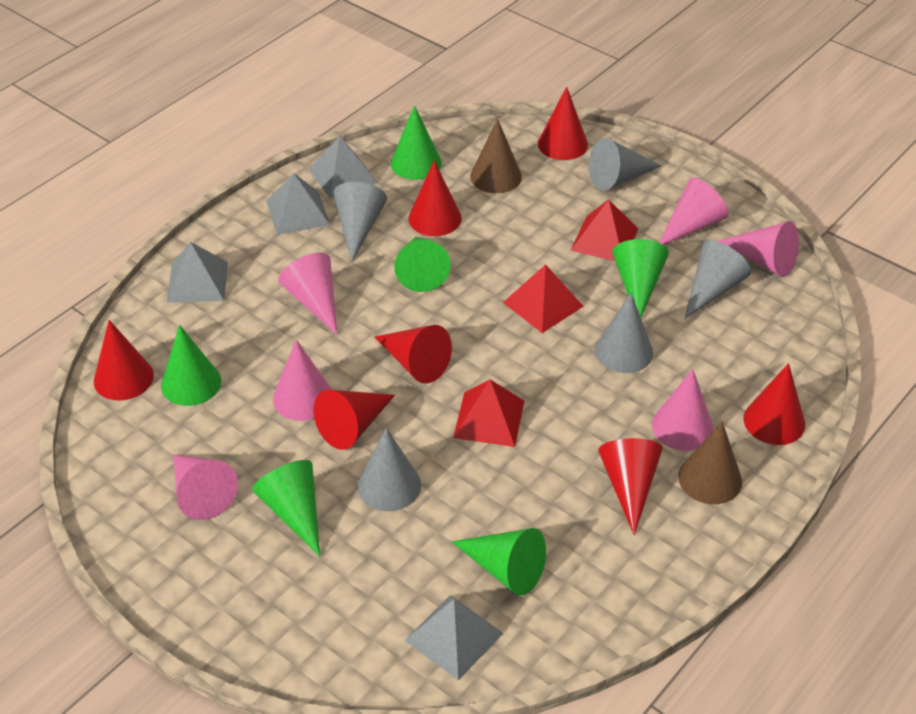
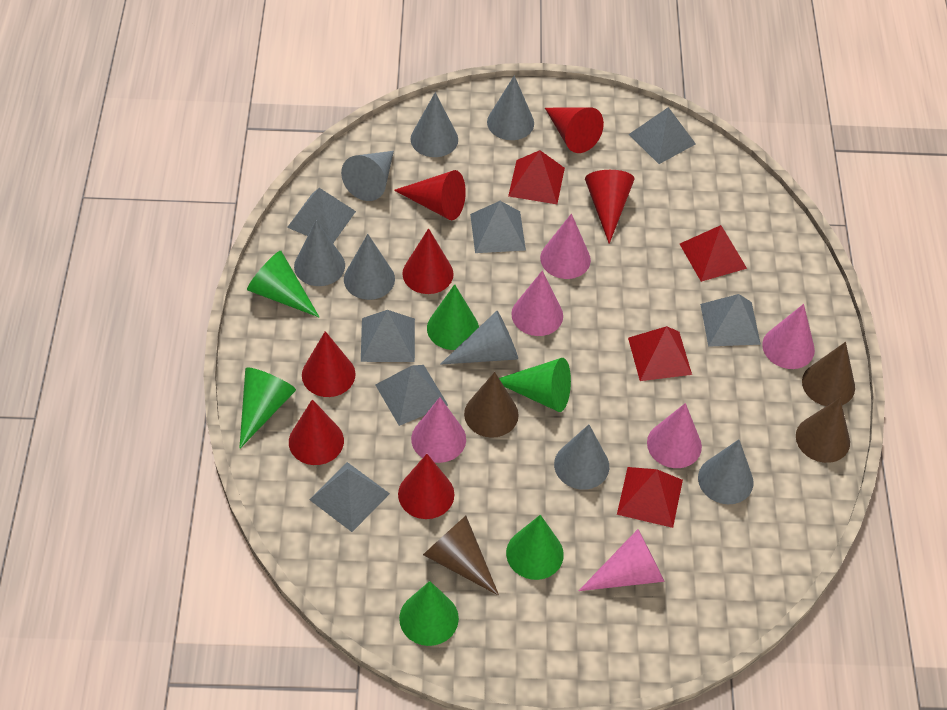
brown cone: [470,119,522,193] [678,421,742,504] = 2 -> [423,516,499,596] [464,372,519,438] [796,398,850,463] [802,342,855,406] = 4
grey cone: [333,182,387,261] [358,428,421,511] [589,138,662,191] [595,293,653,373] [684,241,751,319] = 5 -> [294,221,345,286] [341,151,394,201] [344,234,395,300] [411,92,458,157] [440,311,518,365] [487,75,534,140] [554,424,609,490] [698,440,753,504] = 8
grey pyramid: [167,242,228,303] [266,173,330,235] [309,137,377,199] [405,595,504,681] = 4 -> [287,188,356,243] [309,462,390,532] [361,310,415,362] [376,365,448,426] [470,201,526,253] [628,107,696,164] [700,294,761,347] = 7
red pyramid: [453,379,524,447] [503,264,584,333] [571,200,638,261] = 3 -> [508,150,565,204] [617,467,683,528] [628,326,692,381] [680,225,747,282] = 4

